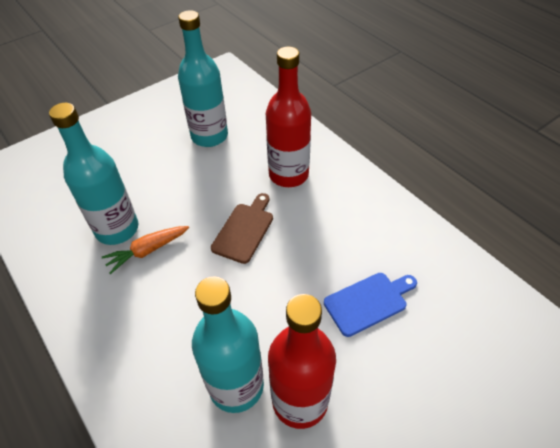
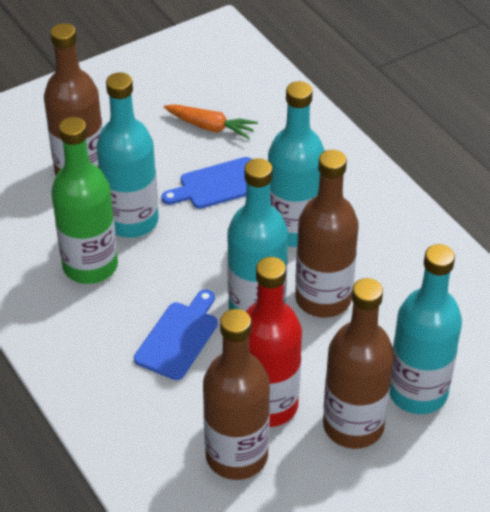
blue cutting board: [324,273,417,337] = 1 -> [134,289,218,380] [161,157,252,209] = 2
brown bottle: none = 0 -> [44,23,103,175] [203,309,270,480] [295,150,359,318] [323,278,394,449] = 4
brown cutting board: [211,193,273,264] = 1 -> none = 0
green bottle: none = 0 -> [51,117,118,284] = 1
red bottle: [266,47,311,187] [268,294,336,429] = 2 -> [246,257,302,427] = 1
turquoise bottle: [49,103,138,245] [178,10,228,147] [192,277,264,413] = 3 -> [96,72,159,238] [227,158,288,312] [268,81,325,247] [389,244,462,414] = 4

